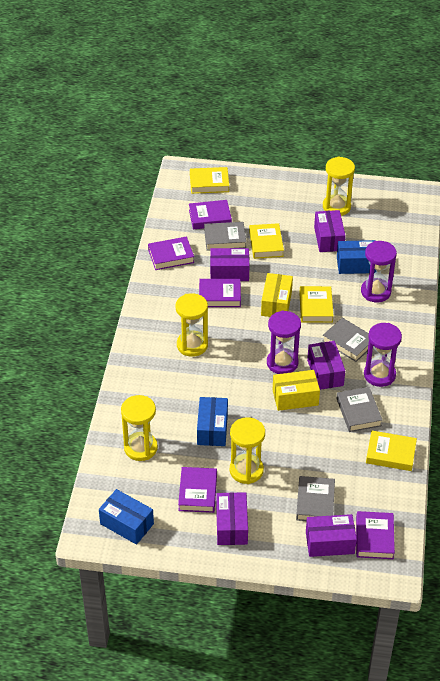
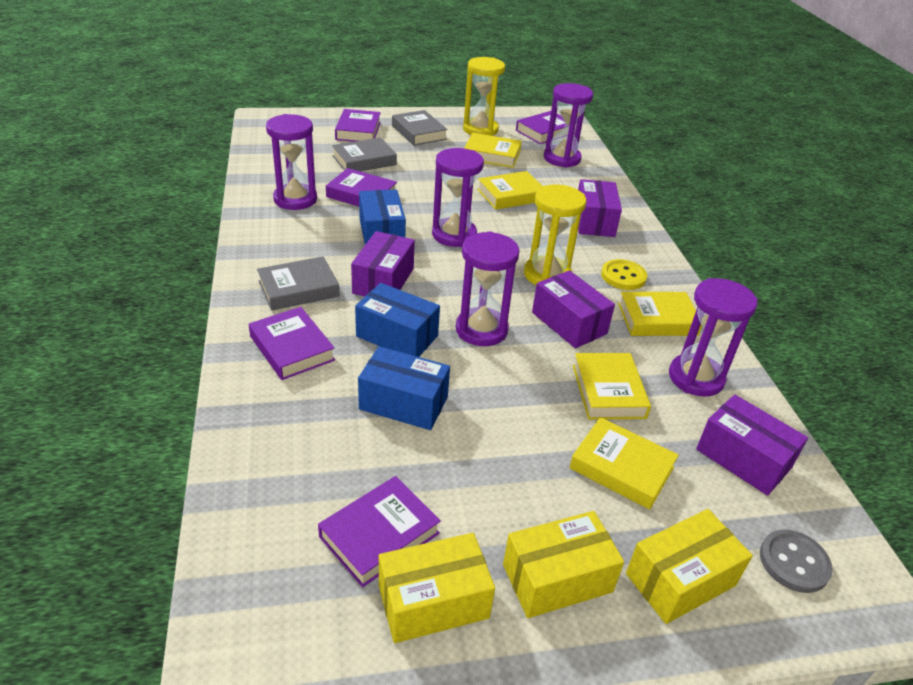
grey book: [204,222,246,251] [296,476,335,521] [322,318,369,362] [336,387,382,432] = 4 -> [257,256,340,311] [332,137,397,171] [392,110,448,146] = 3
grey button: none = 0 -> [760,529,833,593] = 1
purple box: [210,248,249,281] [216,492,248,545] [306,514,357,557] [307,341,345,390] [314,210,346,252] = 5 -> [351,231,415,297] [532,270,615,348] [578,179,622,237] [696,394,808,496] = 4
purple hourglass: [267,311,301,374] [361,241,397,302] [364,323,402,387] = 3 -> [266,114,317,210] [432,148,484,247] [456,231,519,346] [544,83,593,168] [669,278,758,397] = 5
yellow book: [190,167,229,194] [249,223,284,259] [299,286,334,323] [366,431,417,471] = 4 -> [464,133,522,168] [477,171,542,210] [569,417,679,509] [573,353,651,420] [618,292,702,336] = 5
yellow box: [261,273,293,317] [273,370,320,411] = 2 -> [379,533,495,643] [503,511,624,618] [626,509,753,624] = 3
yellow button: none = 0 -> [601,259,647,290] = 1
yellow hourglass: [121,395,158,461] [176,293,208,357] [230,417,265,484] [323,157,355,216] = 4 -> [463,57,505,136] [524,185,586,285] = 2

